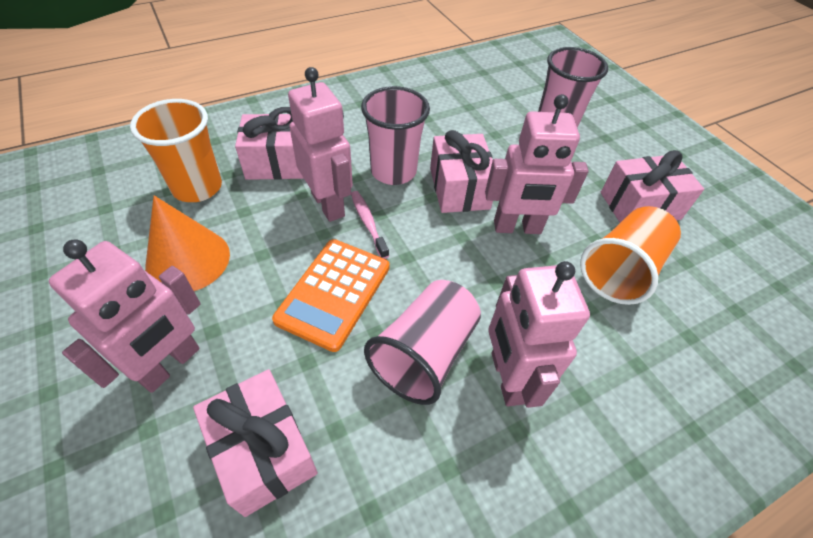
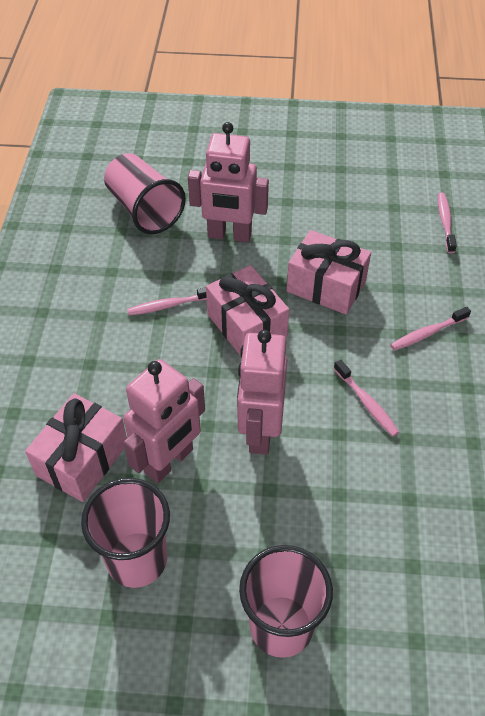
orange calculator: [272,239,390,352] = 1 -> none = 0
orange cone: [145,196,230,291] = 1 -> none = 0
orange cup: [130,99,222,202] [580,206,681,305] = 2 -> none = 0
pink gift: [193,369,318,517] [235,107,304,180] [430,130,493,213] [601,150,704,223] = 4 -> [25,393,127,502] [206,265,289,356] [287,230,371,314] = 3
pink robot: [49,239,201,393] [288,67,353,222] [485,94,589,234] [488,261,590,408] = 4 -> [123,359,205,483] [188,122,269,242] [237,330,287,455] = 3
pink toothbrush: [351,191,389,259] = 1 -> [127,287,207,316] [334,359,399,436] [390,307,471,351] [438,193,457,254] = 4

